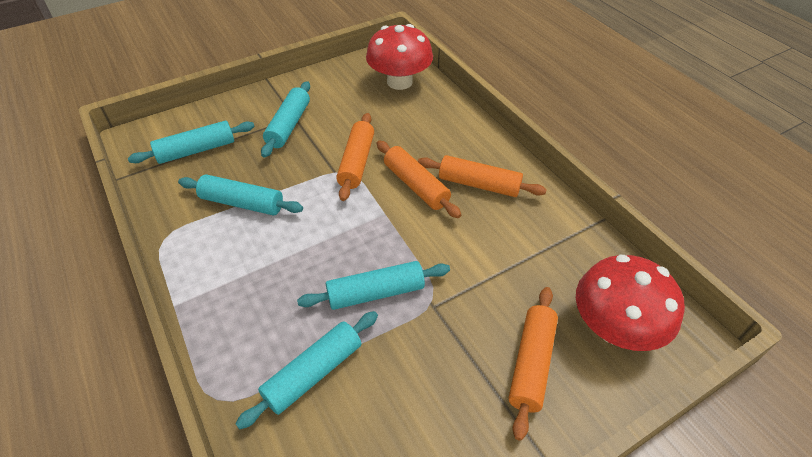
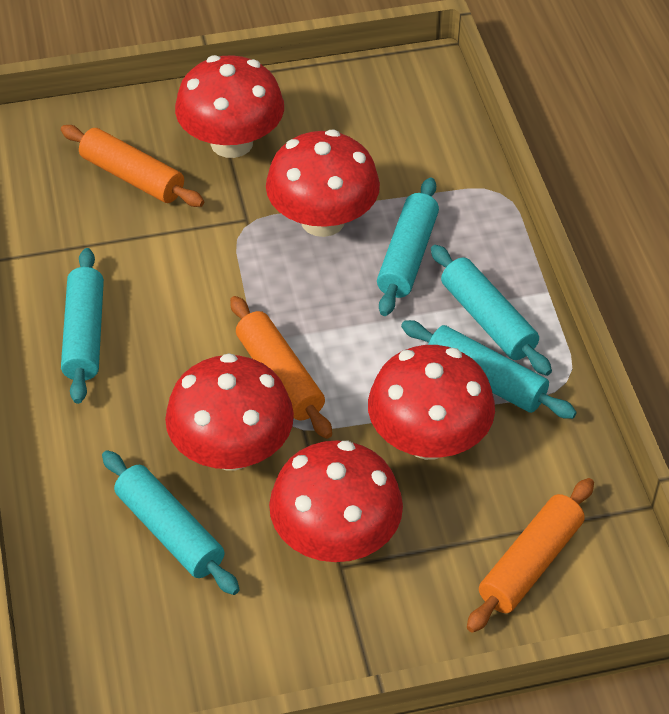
orange rolling pin: [336,113,374,201] [377,140,461,218] [418,155,547,197] [509,287,558,441] = 4 -> [61,125,204,207] [230,296,332,439] [467,478,594,633] = 3
red mushroom: [366,24,433,90] [576,255,685,351] = 2 -> [165,353,294,471] [175,55,284,158] [266,130,380,237] [269,440,403,562] [368,345,495,460] = 5

